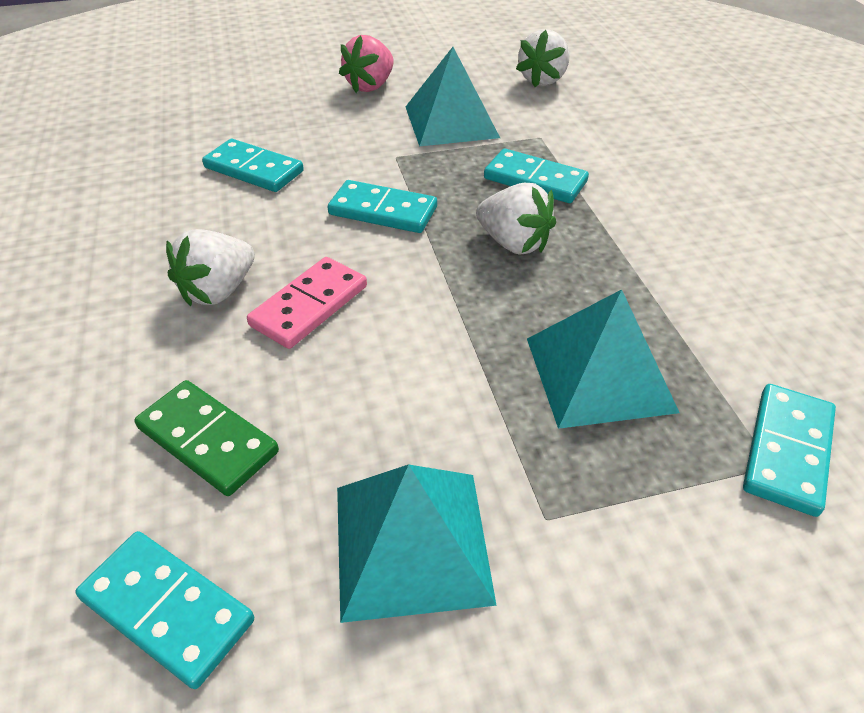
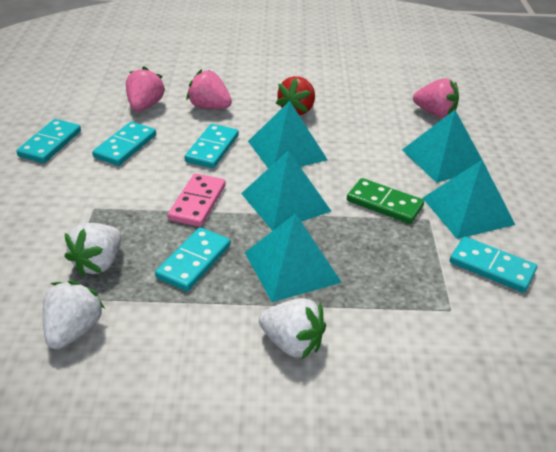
pink strawberry: [339,35,394,93] = 1 -> [126,66,165,111] [187,69,232,109] [413,78,459,118] = 3
red strawberry: none = 0 -> [276,76,315,115] = 1
turquoise pyramid: [337,464,497,623] [406,47,500,146] [527,289,680,429] = 3 -> [241,150,331,231] [245,213,342,302] [248,101,328,168] [402,110,487,183] [423,160,515,239] = 5

